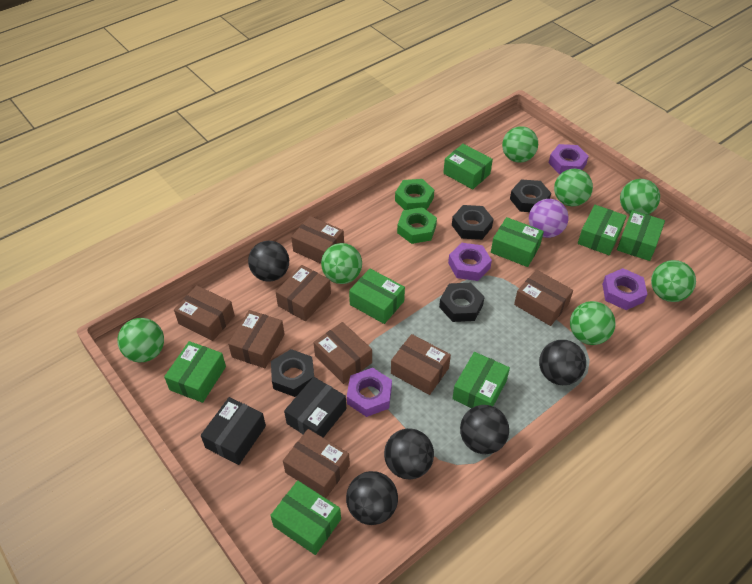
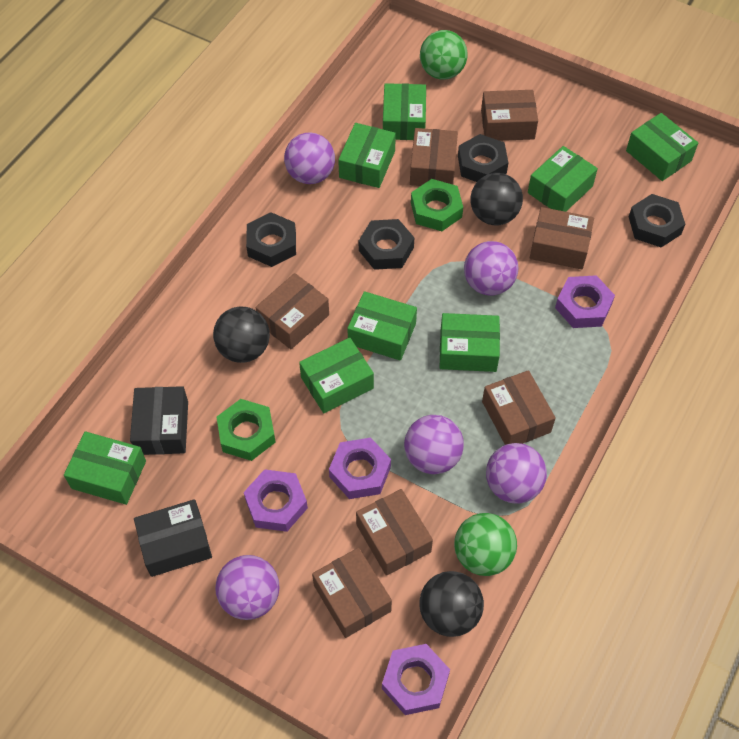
black ball: [248,241,289,282] [346,471,398,525] [384,428,434,479] [460,405,509,454] [539,340,586,385] = 5 -> [213,306,270,363] [419,571,484,637] [471,173,523,225] = 3
brown box: [174,285,235,341] [228,310,285,368] [276,265,331,321] [283,429,350,498] [291,216,344,264] [313,322,372,384] [391,334,451,395] [514,270,573,326] = 8 -> [255,273,329,349] [312,548,392,638] [356,489,433,576] [410,128,458,186] [481,90,538,141] [482,370,556,445] [530,207,594,269] = 7
green ball: [117,318,164,362] [321,243,362,284] [502,126,538,163] [554,169,593,206] [570,301,615,345] [620,179,660,215] [651,260,696,302] = 7 -> [420,30,468,80] [454,513,517,576] = 2
purple ball: [529,199,569,238] = 1 -> [215,555,279,620] [284,132,335,184] [404,415,464,474] [464,241,518,295] [486,443,547,504] = 5

